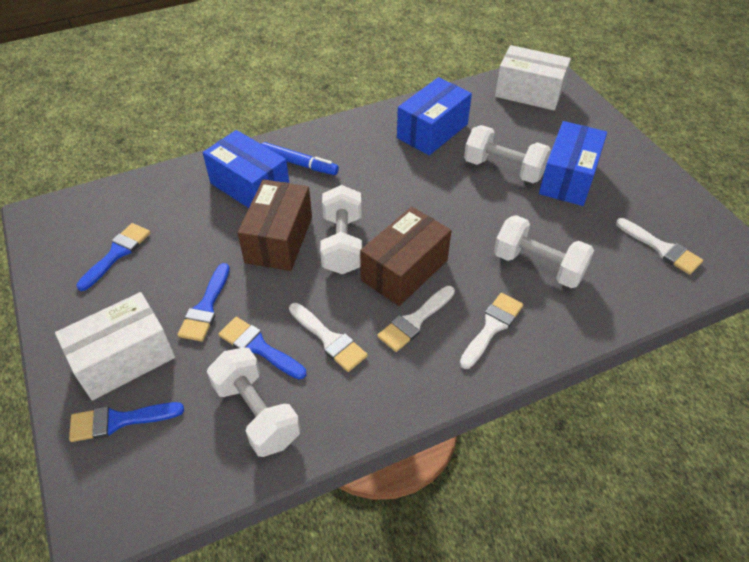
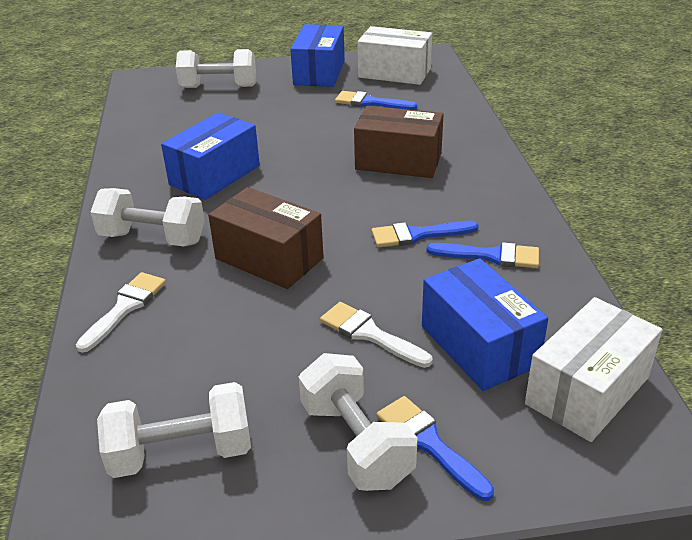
blue marker: [262,142,339,175] = 1 -> none = 0
white brush: [289,303,368,372] [377,286,455,352] [460,293,523,369] [616,218,703,275] = 4 -> [76,272,166,353] [320,302,433,368] = 2

